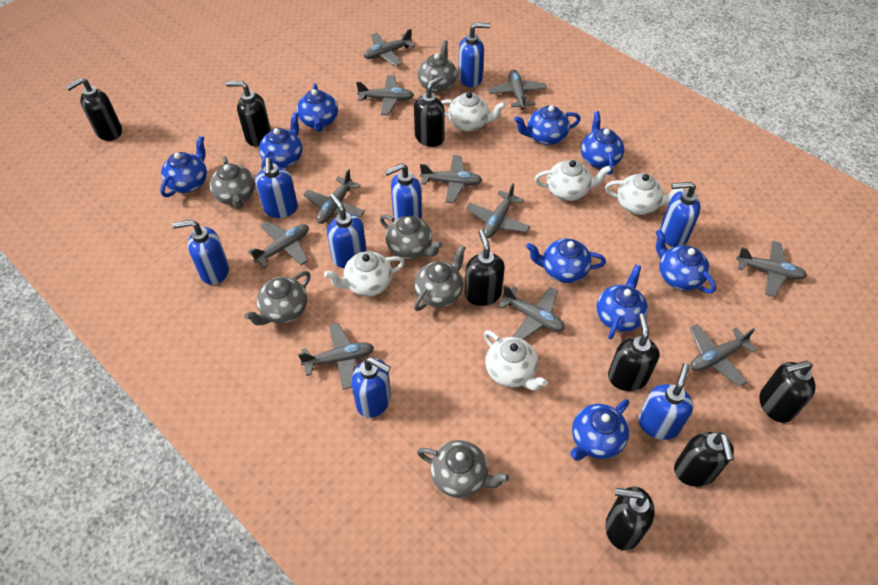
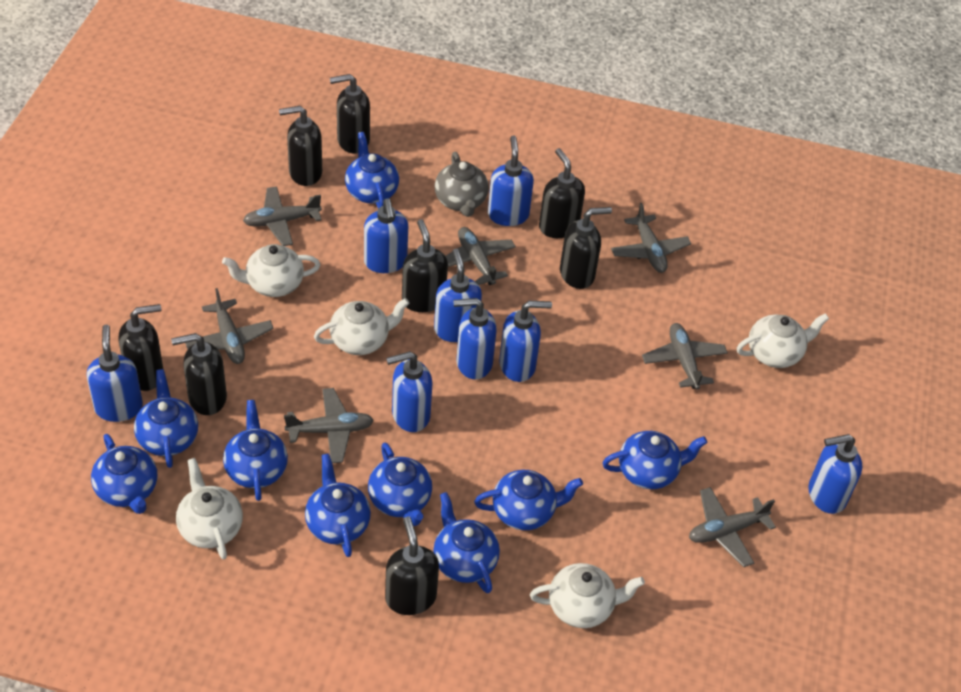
grey plane: [248,221,309,268] [298,323,374,390] [303,169,365,224] [356,75,414,115] [364,29,415,66] [420,155,482,203] [466,183,530,238] [488,70,547,110] [498,285,565,340] [690,324,757,387] [736,241,807,297] = 11 -> [185,288,274,364] [243,186,322,246] [284,388,374,463] [446,227,516,285] [611,203,691,273] [642,323,728,390] [689,487,776,567] = 7
grey teapot: [209,156,255,209] [244,271,310,325] [380,214,443,259] [414,245,466,311] [417,40,457,93] [417,440,510,498] = 6 -> [434,152,489,217] = 1

